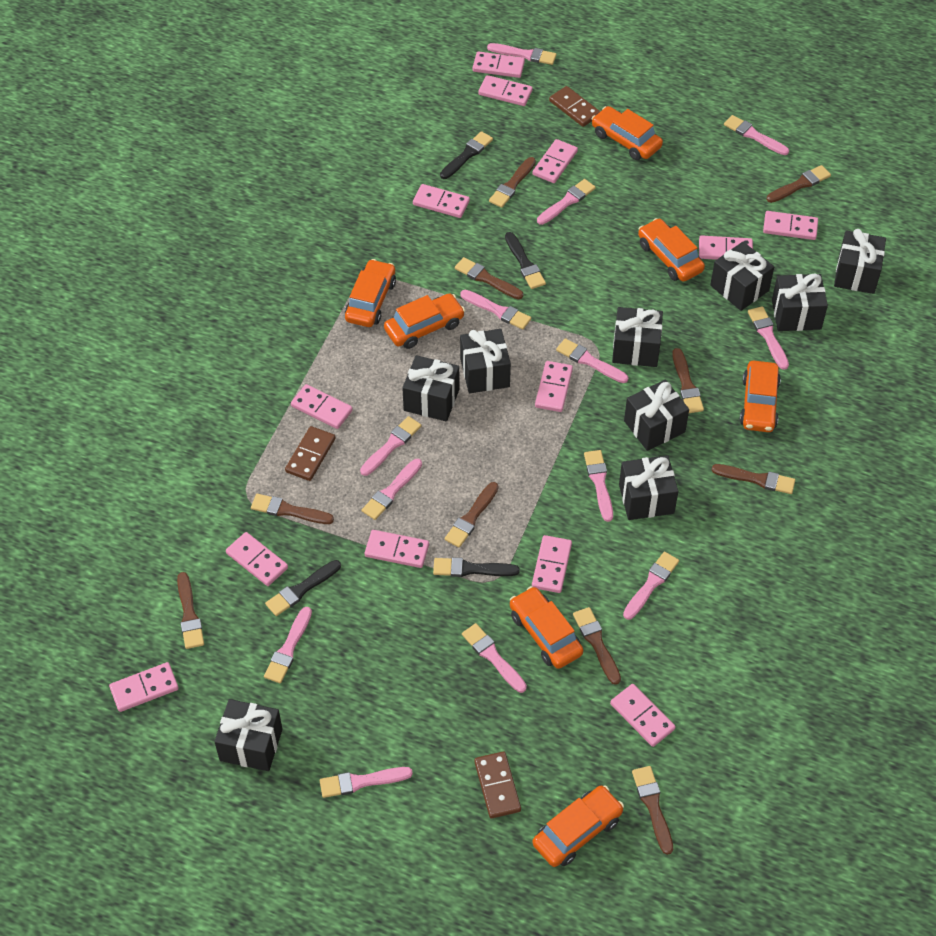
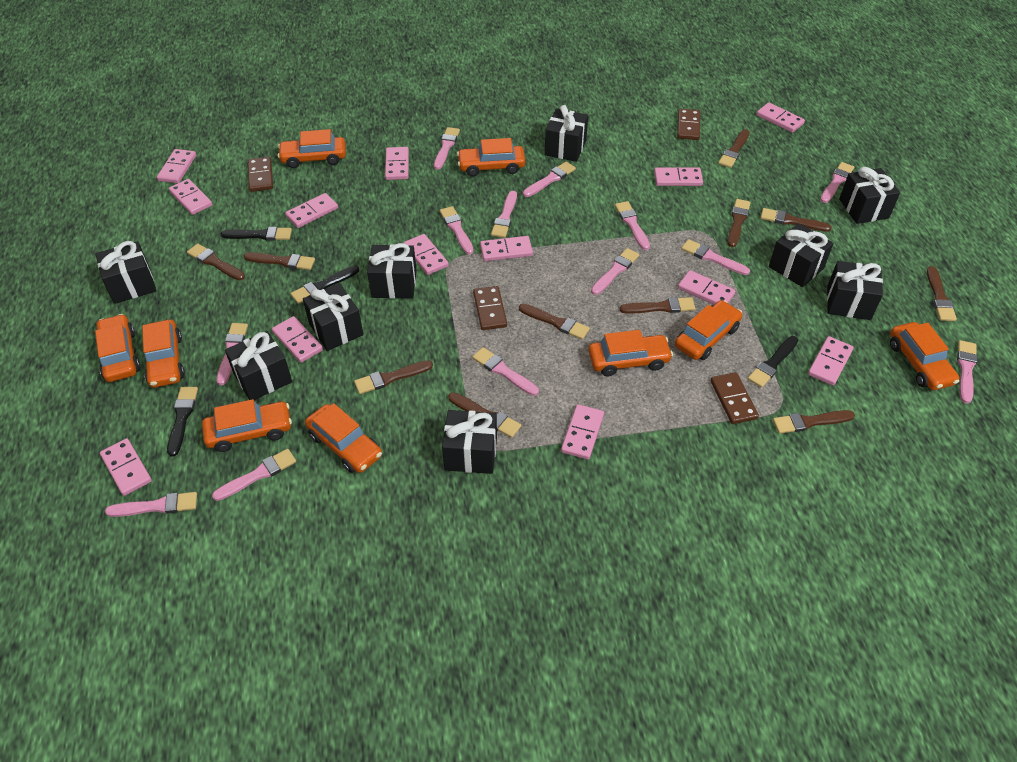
brown brush: [177,572,204,649] [251,494,334,524] [444,482,499,548] [455,257,523,299] [489,157,536,208] [573,607,621,685] [632,766,673,855] [672,348,704,413] [712,464,795,494] [767,165,831,203] = 10 -> [187,244,245,281] [244,252,315,270] [354,360,433,394] [448,392,521,438] [519,304,590,340] [620,297,696,314] [718,129,750,168] [728,199,751,247] [761,208,832,232] [773,410,855,434] [927,266,957,321] = 11
brown domino: [285,426,335,481] [474,751,521,818] [549,86,600,127] = 3 -> [248,157,273,192] [473,286,507,330] [677,109,700,140] [711,372,759,424] = 4
orange car: [345,259,396,327] [384,293,465,349] [510,586,583,669] [532,785,624,867] [591,106,663,160] [638,218,705,282] [740,361,781,432] = 7 -> [95,314,140,382] [142,320,185,388] [202,399,292,452] [278,129,346,168] [305,403,382,473] [457,138,525,177] [588,330,673,376] [675,300,743,360] [890,322,959,390] = 9

